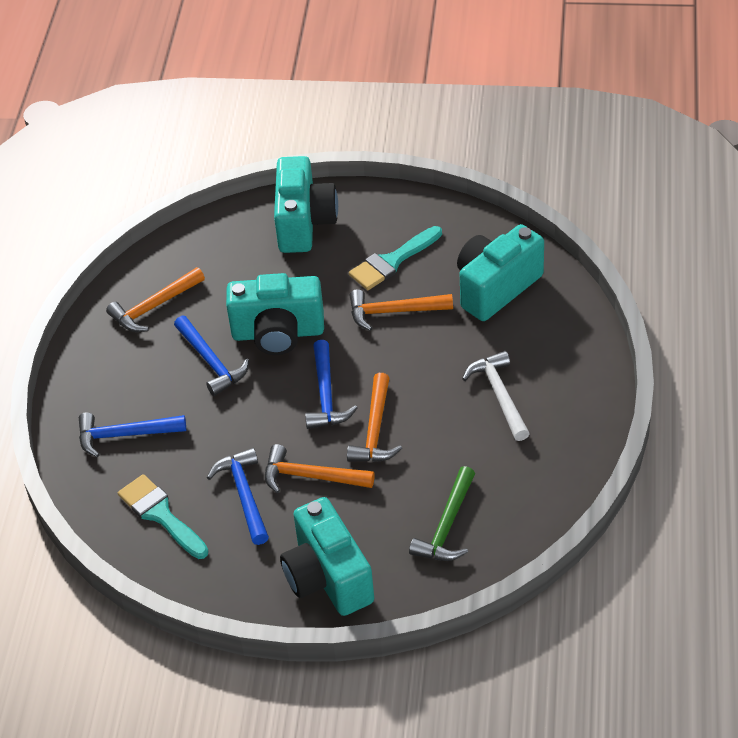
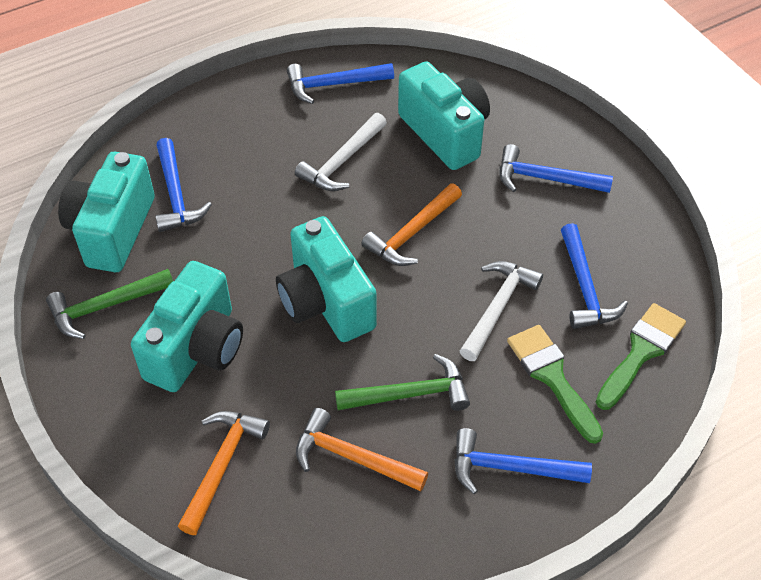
blue hammer: [79,412,186,458] [174,316,249,396] [207,448,269,545] [305,340,358,429] = 4 -> [155,138,212,232] [287,63,394,104] [454,428,592,494] [500,144,613,193] [561,223,628,329] = 5
green brush: none = 0 -> [507,325,603,444] [596,303,686,410] = 2
green hammer: [409,466,475,561] = 1 -> [46,269,173,339] [335,354,470,411] = 2
orange hammer: [106,267,205,332] [265,444,375,493] [347,373,402,462] [350,289,453,331] = 4 -> [177,411,270,535] [296,408,428,491] [361,183,462,266] = 3
turquoise brush: [118,474,209,559] [349,226,442,290] = 2 -> none = 0
white hammer: [462,351,530,441] = 1 -> [295,113,387,191] [460,261,543,361] = 2

